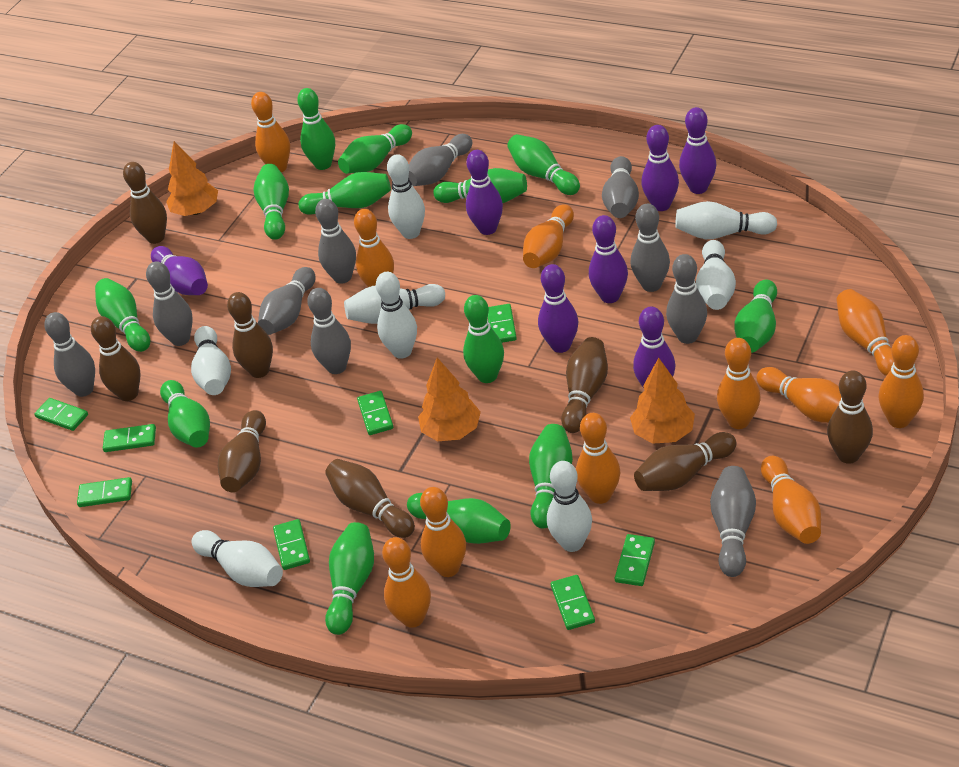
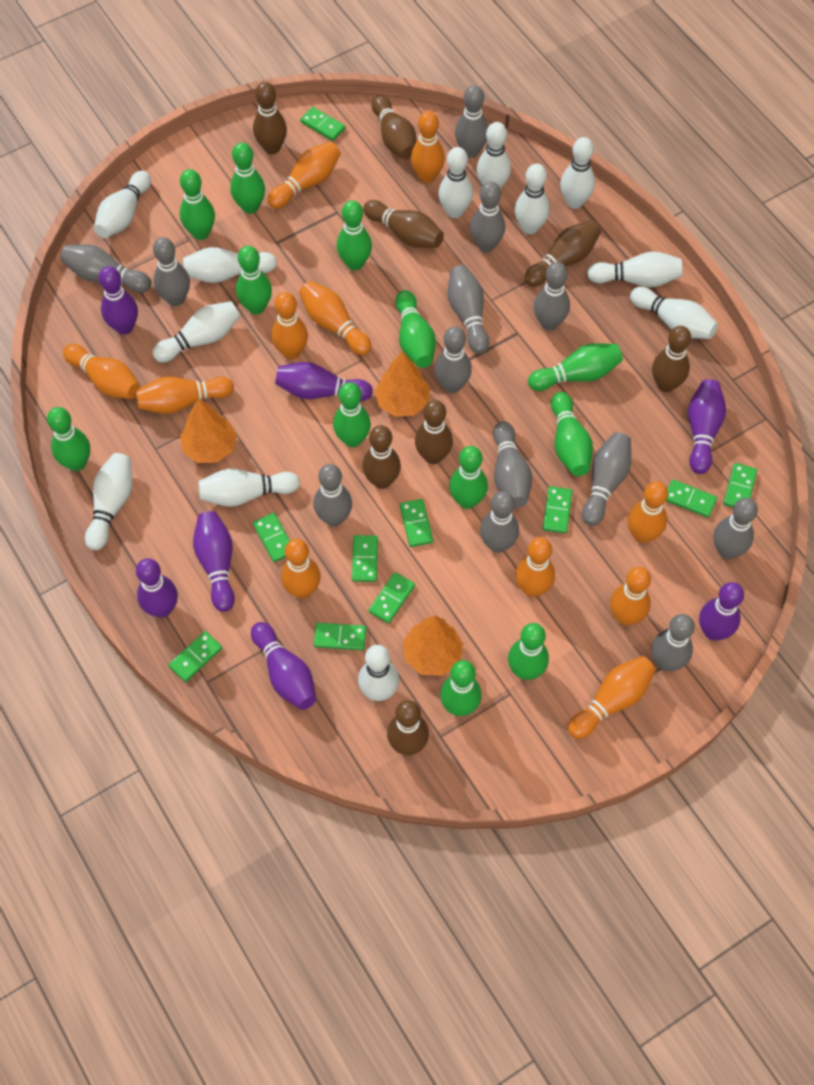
green bowling pin: [95,278,150,352] [160,380,210,447] [254,164,289,240] [297,88,335,170] [298,172,391,215] [325,522,374,635] [338,124,412,174] [407,493,511,544] [433,168,527,203] [463,295,504,383] [507,134,580,195] [529,424,573,528] [734,280,777,353] = 13 -> [47,407,90,471] [180,169,215,240] [230,142,265,214] [236,246,272,315] [333,382,371,447] [337,200,372,270] [395,290,436,368] [440,660,482,716] [449,446,488,509] [508,623,549,680] [528,343,623,391] [551,392,593,476] = 12
green domino: [34,398,88,431] [77,477,132,507] [103,424,156,452] [273,519,310,570] [357,391,393,435] [488,304,517,343] [551,575,595,630] [615,534,655,586] = 8 -> [169,631,222,682] [253,513,290,562] [300,107,345,141] [314,623,366,650] [352,535,378,582] [368,572,415,624] [400,499,433,547] [543,486,572,534] [666,479,717,518] [723,463,757,507] = 10
grey bowling pin: [44,312,95,397] [146,261,193,346] [258,267,316,335] [307,288,351,374] [315,199,356,284] [408,134,472,186] [602,156,639,218] [630,204,670,292] [666,254,707,344] [710,466,756,577] = 10 -> [60,244,151,292] [153,237,190,306] [313,464,352,526] [435,327,472,393] [448,265,489,354] [455,85,488,158] [470,182,505,252] [480,491,519,553] [493,421,532,508] [534,262,570,330] [582,432,632,526] [651,614,695,671] [714,498,758,559] = 13
white bowling pin: [191,326,231,395] [192,530,283,587] [344,284,445,324] [376,272,417,359] [387,154,425,239] [547,461,592,552] [676,201,777,239] [696,240,736,310] = 8 -> [85,453,133,550] [94,171,151,238] [152,301,240,363] [183,247,277,283] [198,469,300,507] [358,645,399,701] [438,147,473,218] [477,122,511,189] [515,163,550,234] [560,137,595,209] [587,251,682,287] [630,287,718,339] = 12

